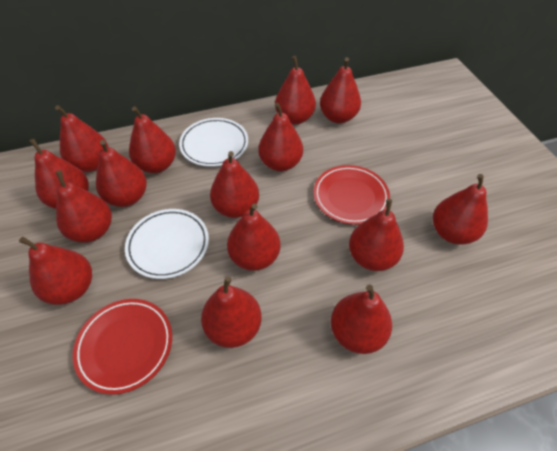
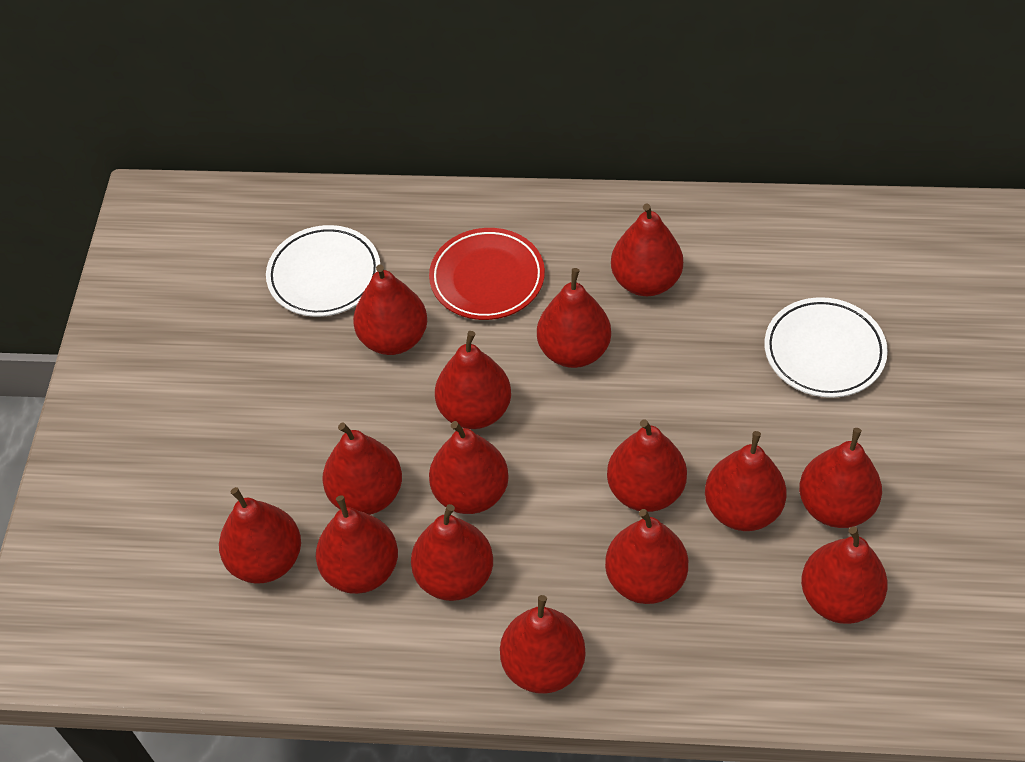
red plate: [73,299,172,395] [314,165,390,225] = 2 -> [429,228,545,320] = 1

